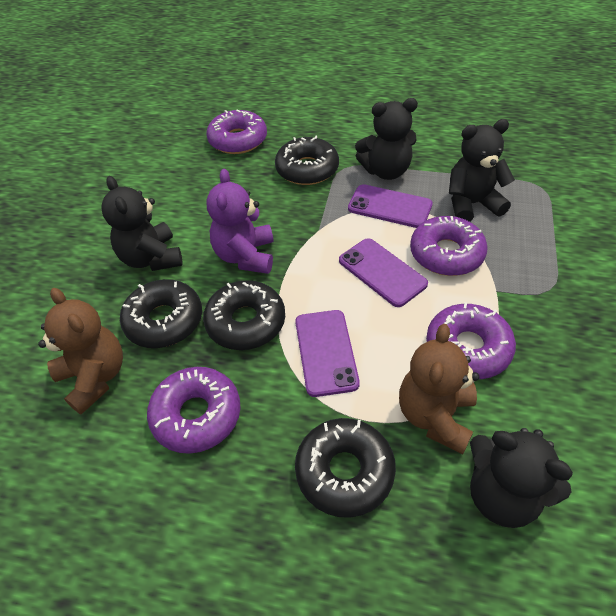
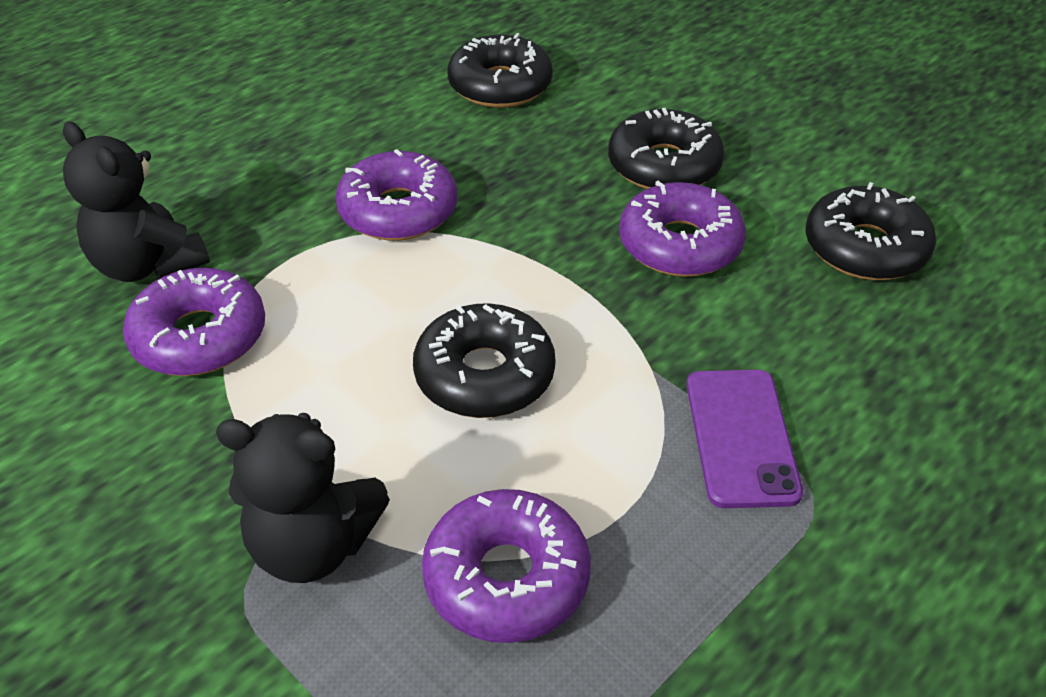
black teddy bear: [101,176,183,271] [355,98,418,180] [449,119,515,222] [470,428,573,528] = 4 -> [62,122,210,282] [216,413,390,583] = 2
brown teddy bear: [38,288,123,415] [399,324,479,454] = 2 -> none = 0
purple phone: [295,310,360,397] [339,238,428,307] [348,184,433,228] = 3 -> [687,370,803,508] = 1
purple teddy bear: [206,169,273,274] = 1 -> none = 0

